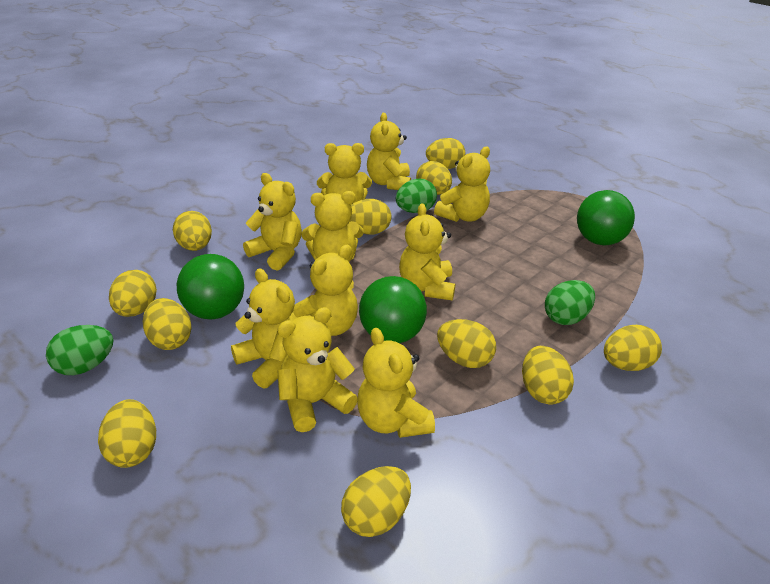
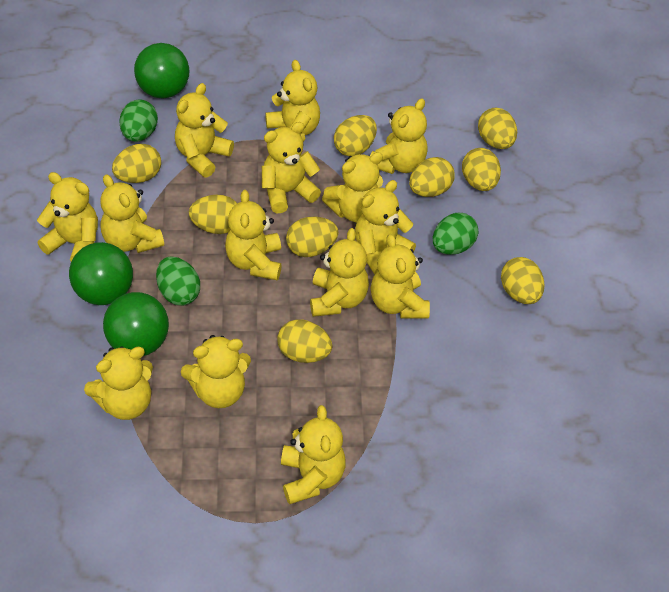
yellow egg: [98,399,156,468] [109,270,157,317] [143,298,192,350] [173,211,212,251] [341,466,411,537] [350,199,391,235] [416,161,452,195] [426,138,466,169] [437,319,496,368] [522,346,574,405] [604,325,662,371] = 11 -> [112,144,161,183] [189,195,237,234] [277,319,332,363] [286,216,339,257] [334,115,377,156] [409,157,455,197] [462,148,501,191] [478,108,517,149] [501,257,545,304] = 9
yellow teddy bear: [231,268,296,389] [243,173,302,271] [277,307,357,432] [292,245,358,336] [301,191,364,262] [317,143,372,205] [357,328,435,438] [367,113,411,190] [399,203,455,300] [434,147,490,222] = 10 -> [37,172,98,261] [84,346,153,420] [100,174,164,253] [175,83,234,177] [181,335,251,408] [225,190,282,280] [262,122,321,213] [265,60,320,142] [281,405,346,504] [310,228,369,317] [322,152,383,222] [355,180,416,274] [370,98,428,174] [371,234,430,318] = 14

